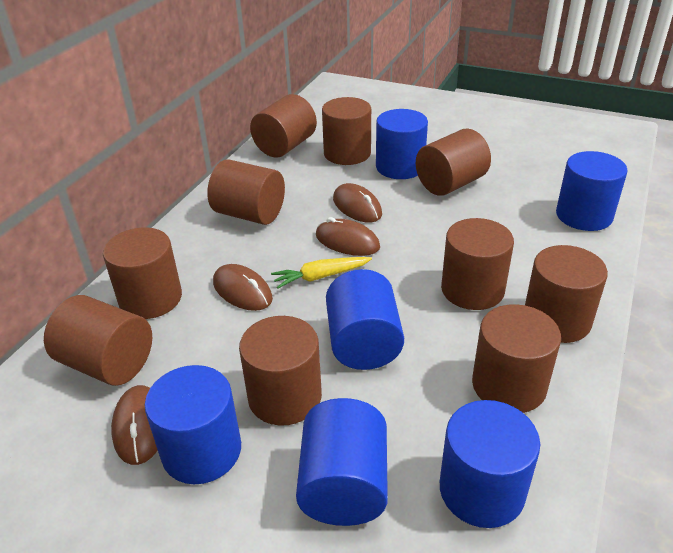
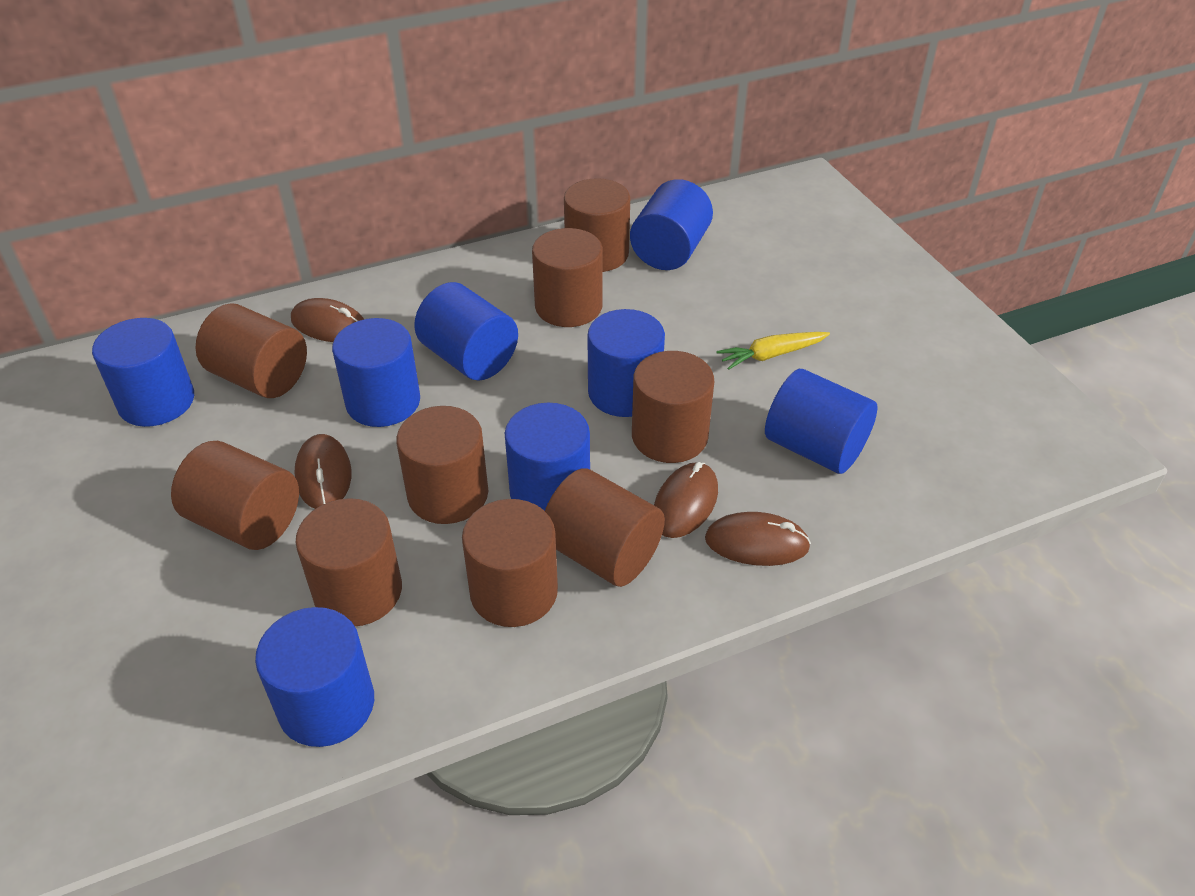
blue cylinder: [144,365,241,484] [296,398,388,526] [326,269,404,370] [376,109,428,179] [440,400,540,528] [556,151,627,231] = 6 -> [92,318,194,427] [255,607,374,747] [332,318,420,427] [414,282,518,381] [505,403,590,511] [587,309,665,417] [630,179,713,270] [765,369,877,474] = 8
brown cylinder: [44,295,152,386] [103,228,182,319] [207,159,285,225] [239,316,322,426] [250,94,317,158] [322,97,371,165] [416,129,491,196] [441,218,514,310] [472,304,561,413] [525,245,608,343] = 10 -> [171,441,299,550] [195,303,307,398] [295,498,402,626] [396,406,488,524] [462,499,558,627] [532,228,603,327] [545,468,665,587] [564,178,630,272] [632,351,714,463] = 9

